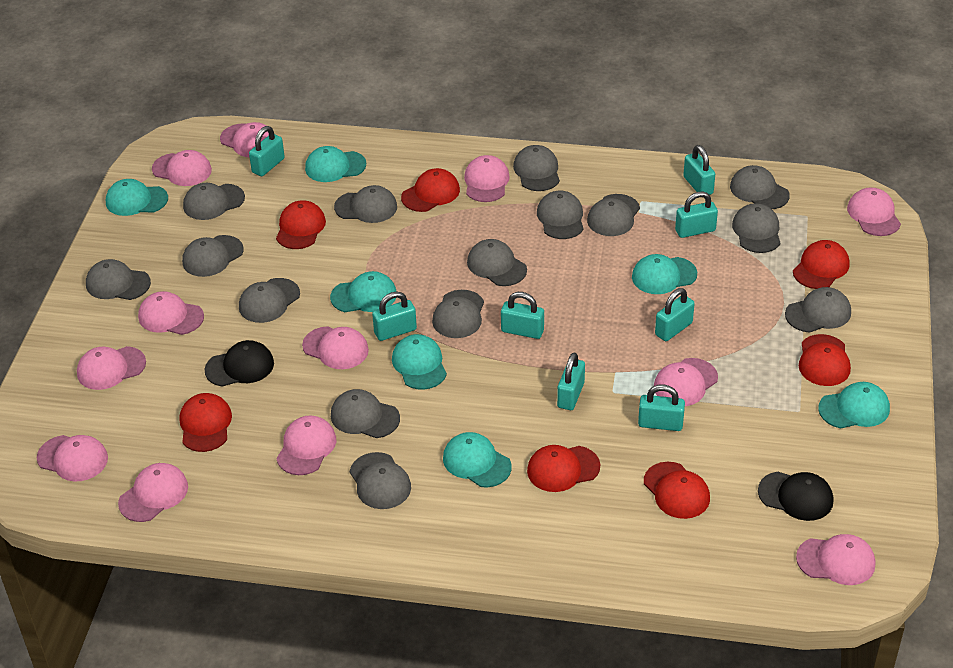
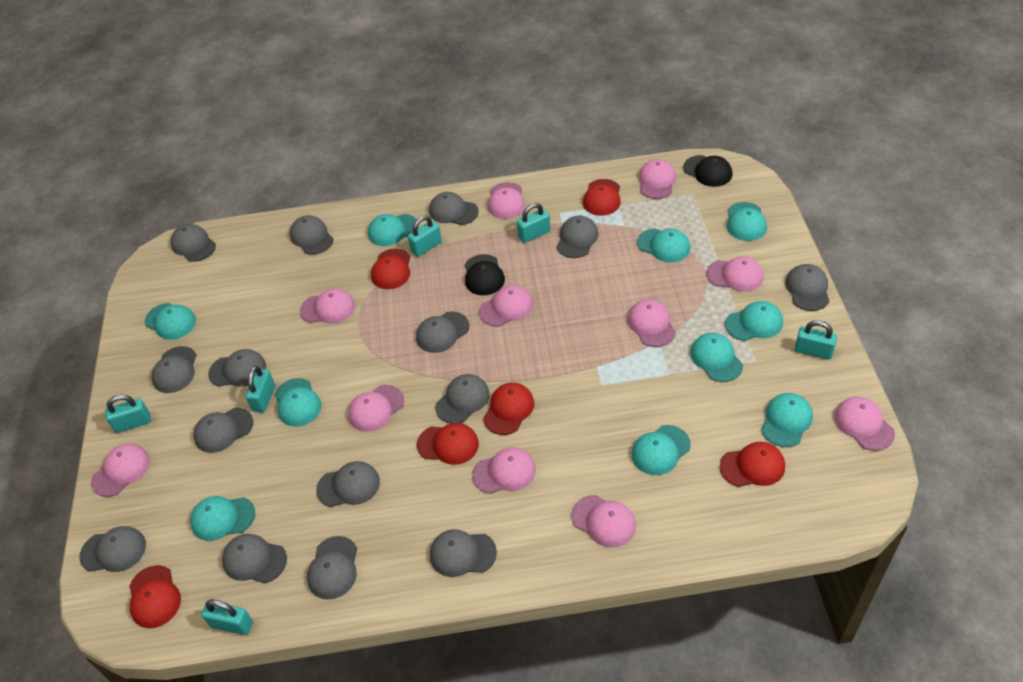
pink cap: [37,435,108,481] [77,346,146,390] [118,463,188,522] [138,291,204,335] [152,150,212,186] [220,122,269,157] [276,415,336,475] [302,326,369,369] [464,155,510,202] [654,358,718,406] [796,534,875,585] [847,187,901,236] = 12 -> [91,444,150,497] [300,288,355,324] [348,385,404,432] [472,447,536,494] [479,285,533,327] [488,182,525,219] [571,495,636,548] [628,299,676,347] [639,159,676,199] [707,256,764,292] [834,397,895,451] = 11
red cap: [179,393,232,452] [276,200,326,249] [401,168,460,212] [527,445,600,492] [644,462,710,519] [793,240,850,289] [799,334,851,386] = 7 -> [129,565,181,628] [371,249,410,289] [417,423,479,465] [483,383,534,435] [583,179,621,216] [720,442,785,487] = 6
turquoise cap: [106,179,168,216] [305,146,366,182] [330,271,397,312] [392,334,447,390] [443,432,512,487] [632,254,697,294] [818,382,890,428] = 7 -> [145,303,196,340] [190,496,255,541] [275,378,321,427] [368,214,419,246] [631,425,691,475] [637,228,690,262] [690,333,743,382] [725,301,783,341] [727,202,767,241] [761,393,813,447] = 10
turquoise padlock: [249,126,285,176] [372,292,417,341] [501,292,544,339] [557,353,585,410] [638,384,685,431] [655,288,695,341] [675,192,718,238] [683,145,715,195] = 8 -> [105,395,151,433] [201,599,253,635] [246,366,275,412] [408,216,442,257] [517,203,551,243] [795,320,837,360] = 6

